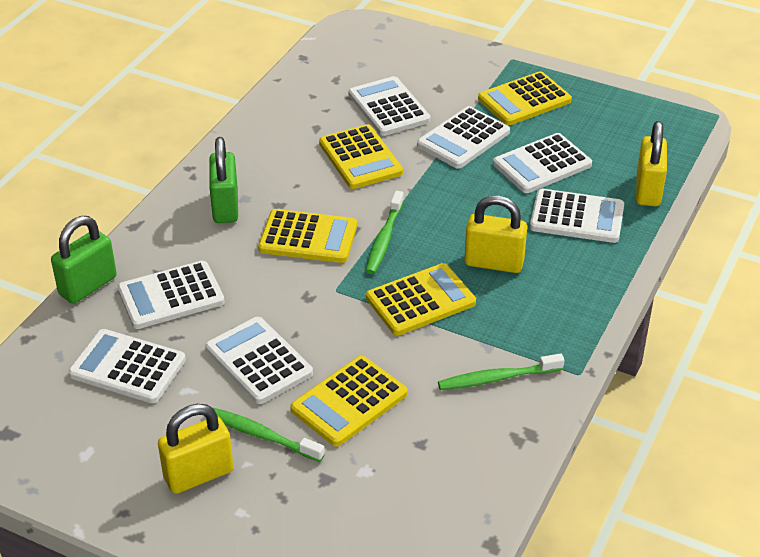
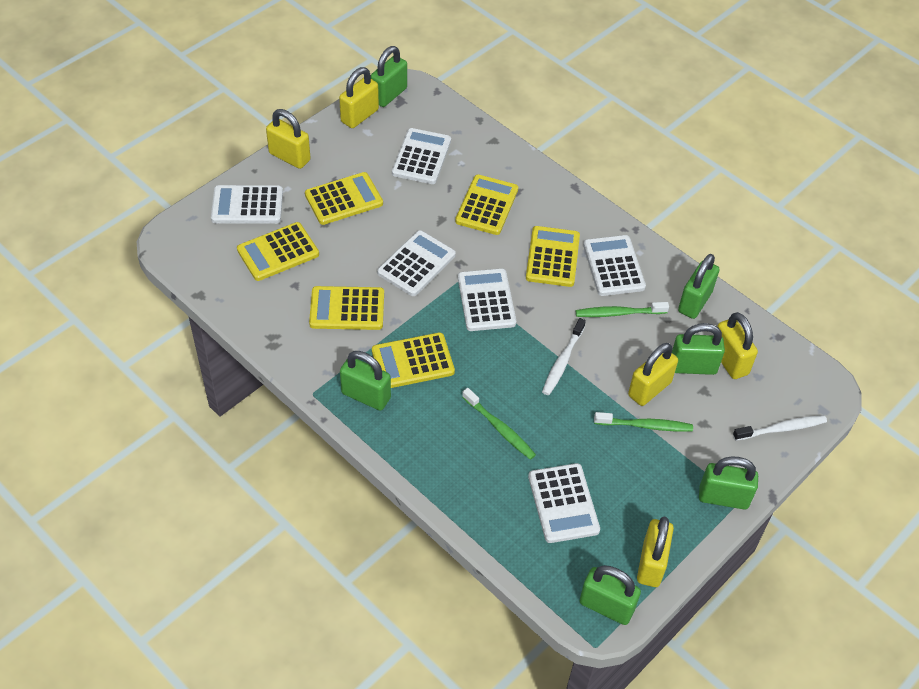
green padlock: [51,216,117,304] [209,137,238,223] = 2 -> [340,351,391,411] [371,46,407,107] [580,565,641,625] [672,323,725,375] [678,254,719,319] [699,456,758,510] = 6
white calculator: [68,329,186,403] [118,261,225,329] [205,317,313,404] [349,76,430,136] [417,106,510,169] [493,133,592,193] [530,189,624,243] = 7 -> [211,185,283,224] [377,230,456,296] [392,128,451,184] [458,268,516,331] [528,463,600,543] [583,235,646,296] = 6
white toothbrush: none = 0 -> [542,318,586,395] [733,415,827,441] = 2
yellow calculator: [258,209,357,263] [290,356,408,447] [319,125,403,189] [366,263,476,335] [478,71,572,125] = 5 -> [237,222,319,281] [305,172,383,225] [309,286,384,330] [372,332,455,388] [455,174,518,235] [526,226,580,287] = 6
yellow padlock: [158,404,233,494] [464,195,527,273] [636,121,667,206] = 3 -> [266,109,311,169] [339,67,379,128] [628,343,678,406] [637,517,674,587] [717,312,758,379] = 5

